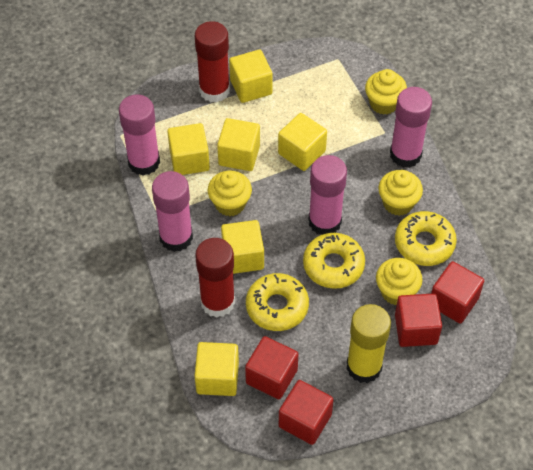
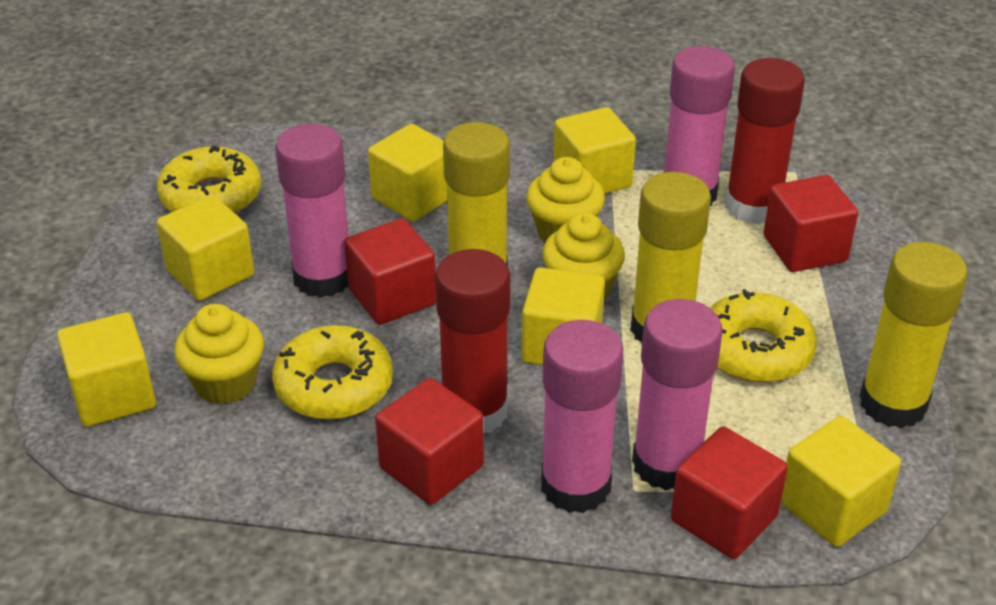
yellow cupcake: [208,170,252,216] [365,69,407,115] [376,258,423,305] [378,170,423,216] = 4 -> [174,304,264,405] [526,157,605,243] [542,213,625,301] = 3
yellow glue stick: [347,304,391,383] = 1 -> [443,122,510,266] [631,172,711,343] [860,242,968,428] = 3

